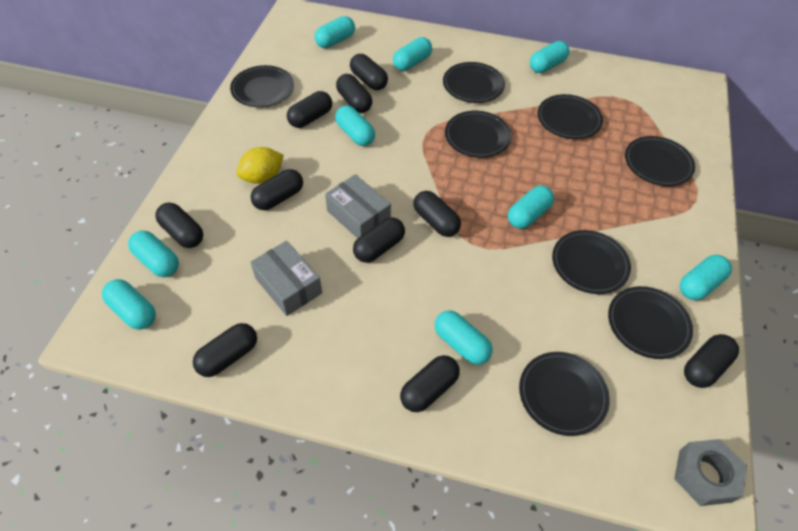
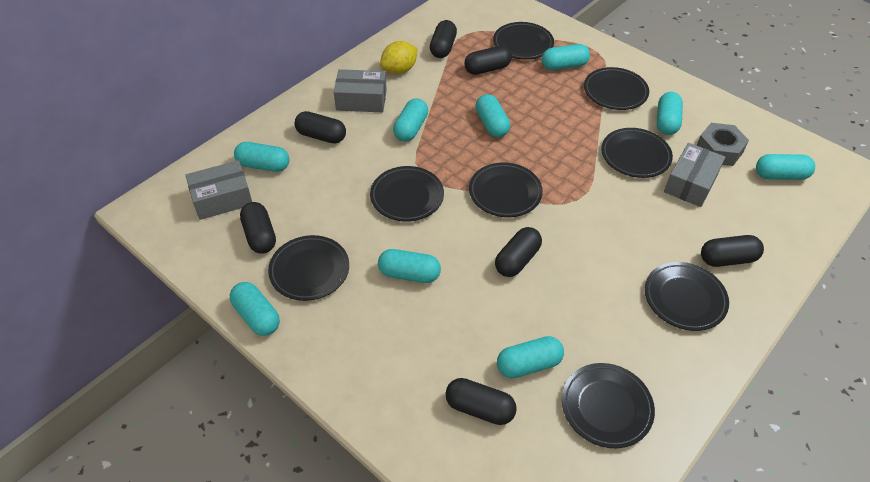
black capsule: [155,203,203,248] [193,323,257,377] [251,169,303,210] [287,91,332,128] [336,74,372,113] [350,54,388,90] [353,217,405,263] [400,355,460,412] [413,191,461,237] [684,334,739,388] = 10 -> [240,202,276,254] [295,111,346,144] [430,20,457,58] [445,378,517,425] [464,46,512,75] [495,227,542,277] [701,235,764,267] = 7
grey box: [250,241,322,316] [325,174,391,239] = 2 -> [186,160,252,220] [334,69,387,112] [664,143,725,207] = 3

